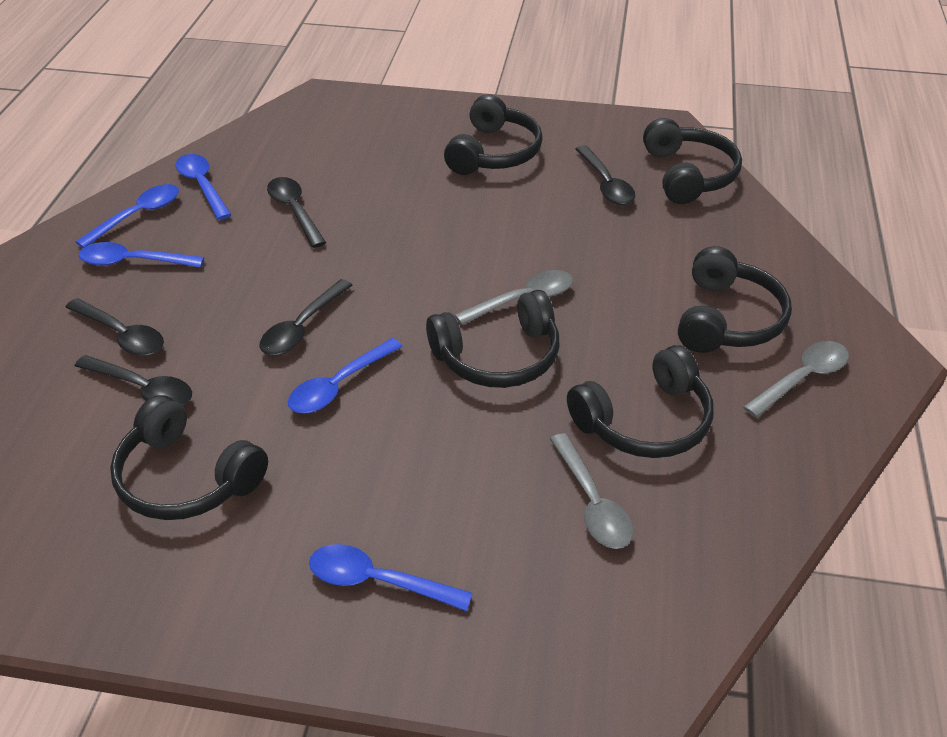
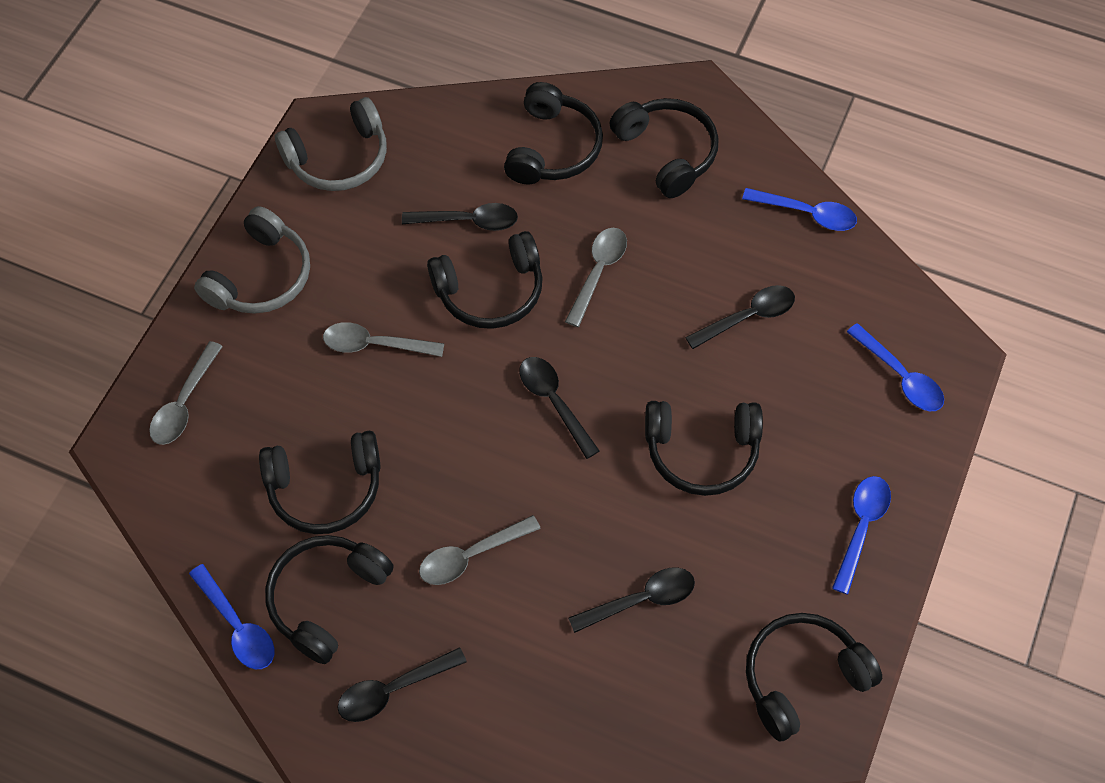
black headphones: [110,395,268,520] [426,290,559,388] [444,94,543,175] [567,345,714,458] [643,118,742,204] [678,246,792,353] = 6 -> [259,431,381,534] [265,535,394,664] [427,231,543,329] [504,82,603,185] [609,98,719,198] [645,401,763,496] [746,613,882,742] = 7
blue spoon: [76,184,179,248] [79,242,204,268] [176,154,231,220] [288,338,403,413] [309,544,473,611] = 5 -> [189,564,275,669] [742,188,857,231] [832,476,891,594] [847,323,944,411] = 4
grey headphones: none = 0 -> [194,206,310,314] [275,97,387,191] = 2
grey spoon: [455,270,573,325] [550,433,634,549] [743,341,849,418] = 3 -> [149,341,223,445] [323,322,444,357] [419,515,541,585] [565,228,627,327] = 4

